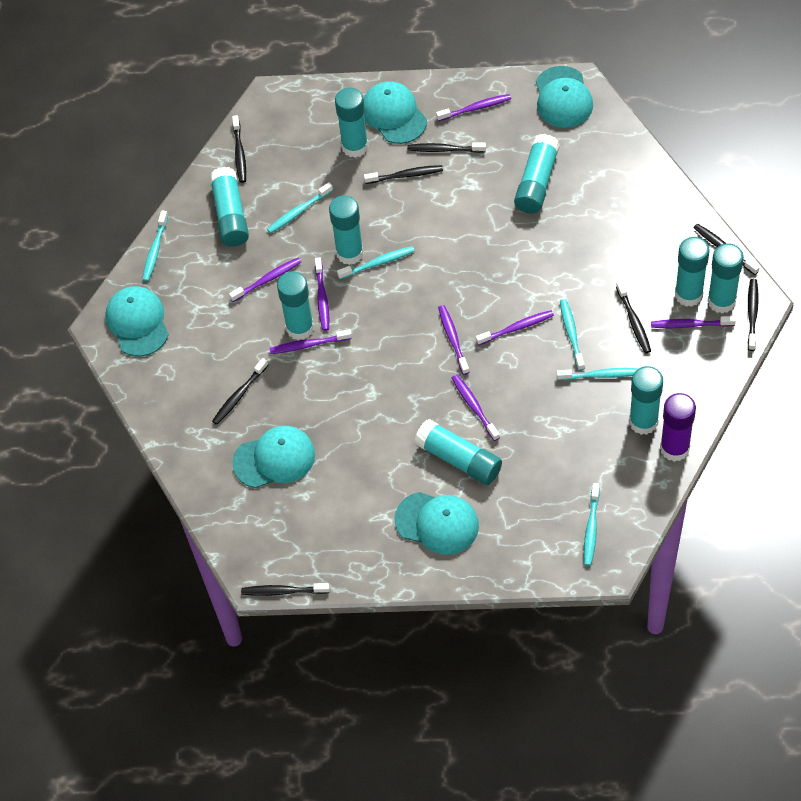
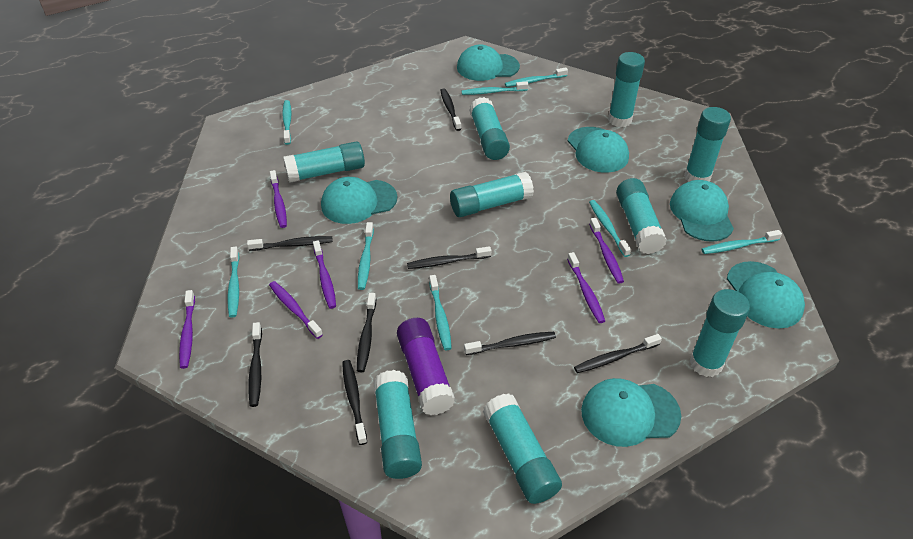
purple toothbrush: [229,257,301,302] [269,329,352,354] [315,258,329,331] [436,94,511,121] [438,305,469,375] [452,374,500,441] [476,310,554,345] [651,316,736,328] = 8 -> [179,290,195,369] [269,281,323,339] [270,170,287,228] [313,240,336,309] [567,252,605,323] [589,218,624,284] = 6
turquoise cap: [105,286,169,356] [232,426,315,488] [363,81,427,144] [394,492,479,555] [536,66,593,128] = 5 -> [321,177,397,224] [457,44,520,81] [568,127,629,173] [581,378,681,447] [670,180,734,242] [727,261,805,329] = 6
turquoise toothbrush: [142,211,168,282] [267,182,333,234] [337,246,414,279] [557,368,639,380] [560,299,585,371] [584,483,600,566] = 6 -> [228,247,240,318] [282,100,292,145] [358,222,374,290] [429,275,452,351] [462,82,529,95] [505,68,568,87] [589,200,631,257] [701,230,782,254] = 8

